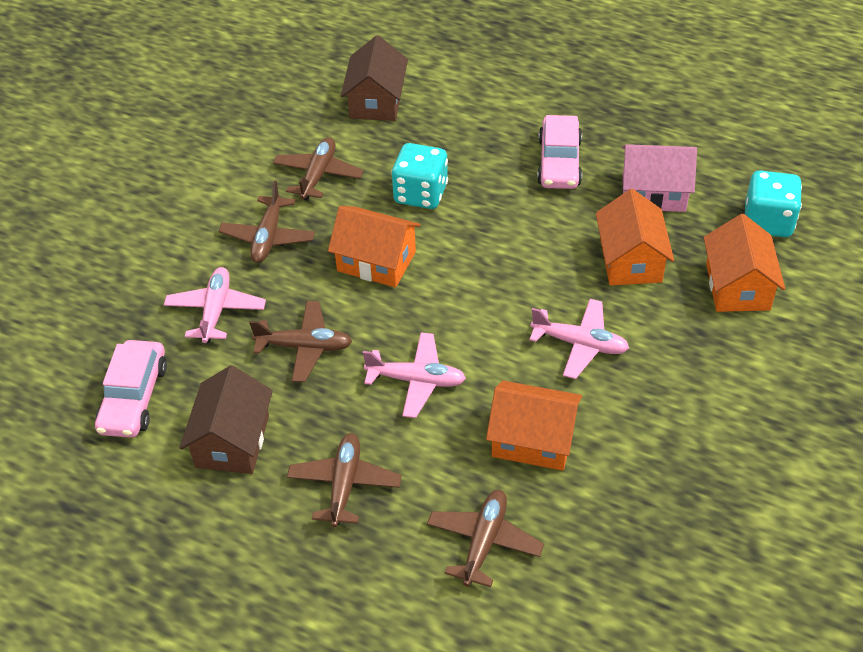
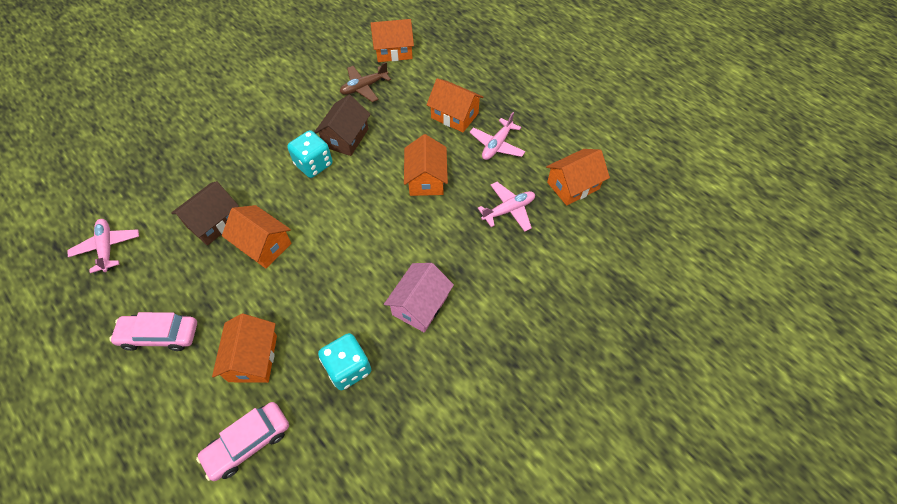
brown plane: [219,181,315,263] [249,301,352,382] [273,137,364,201] [287,433,401,527] [427,490,544,587] = 5 -> [340,62,391,102] = 1
orange house: [328,206,421,287] [486,380,582,471] [596,189,674,286] [704,214,785,312] = 4 -> [212,314,277,383] [222,205,292,268] [370,19,414,62] [404,134,448,196] [426,78,483,132] [546,149,610,206] = 6

